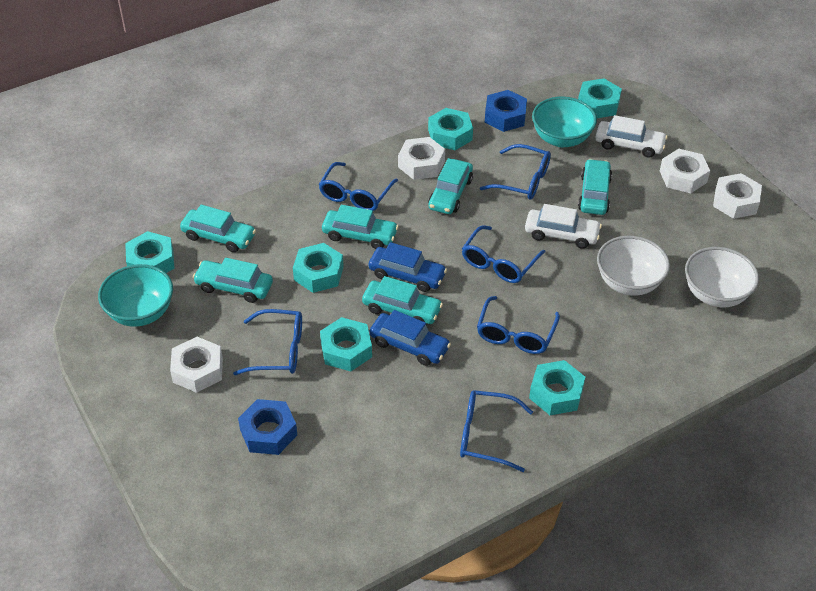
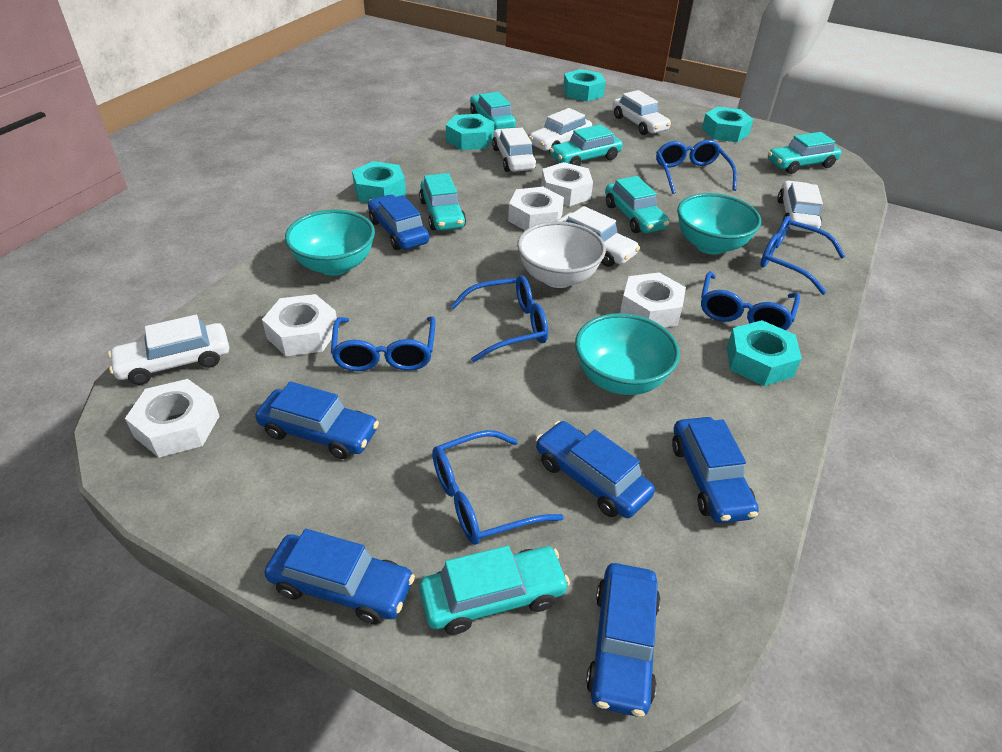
blue car: [369,242,447,292] [370,310,451,366] = 2 -> [255,381,379,459] [264,529,415,624] [368,194,429,250] [536,421,655,518] [586,563,661,717] [672,417,759,523] = 6
blue nut: [238,399,297,455] [485,90,527,132] = 2 -> none = 0
turquoise bowl: [98,264,173,327] [532,96,597,147] = 2 -> [285,210,375,276] [575,313,680,395] [677,193,761,255] = 3
turquoise nut: [125,231,175,273] [293,243,344,293] [320,317,372,371] [428,108,473,150] [529,360,585,415] [578,78,622,118] = 6 -> [352,161,406,203] [446,114,494,150] [563,69,606,102] [702,107,754,142] [727,320,802,386] = 5
white bowl: [597,236,670,296] [685,247,759,307] = 2 -> [517,221,606,288] = 1
white car: [525,204,602,249] [596,115,667,158] = 2 -> [108,315,229,385] [492,128,536,172] [529,108,592,151] [557,206,640,267] [613,90,671,135] [777,181,823,232] = 6
white nut: [170,337,223,393] [398,137,445,180] [660,149,710,193] [713,173,762,219] = 4 -> [125,379,219,458] [262,294,339,356] [508,187,564,230] [541,162,593,206] [620,273,686,327] = 5

